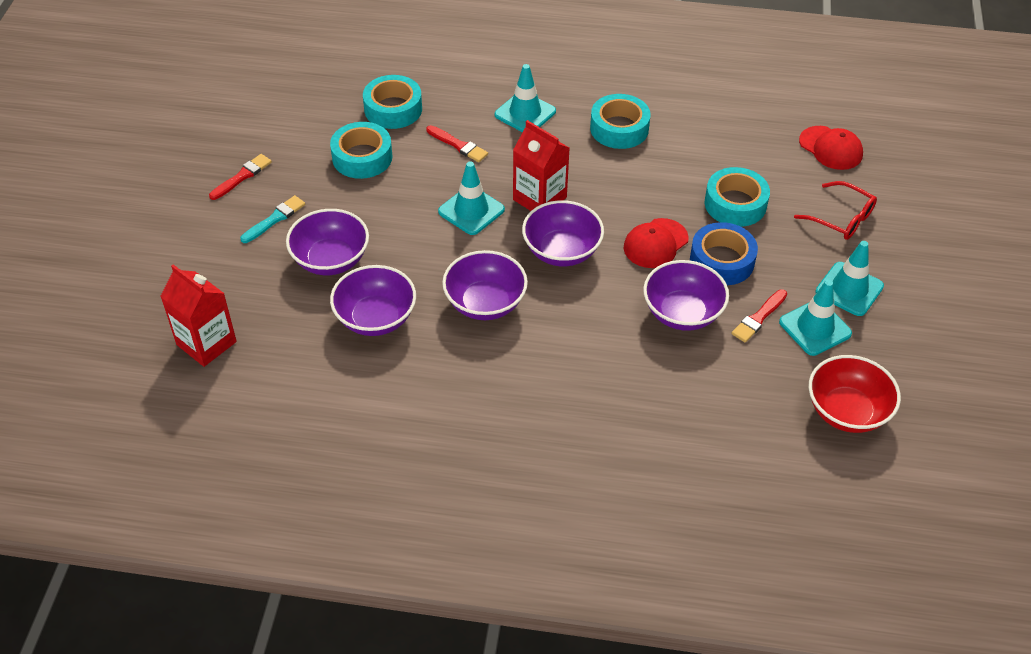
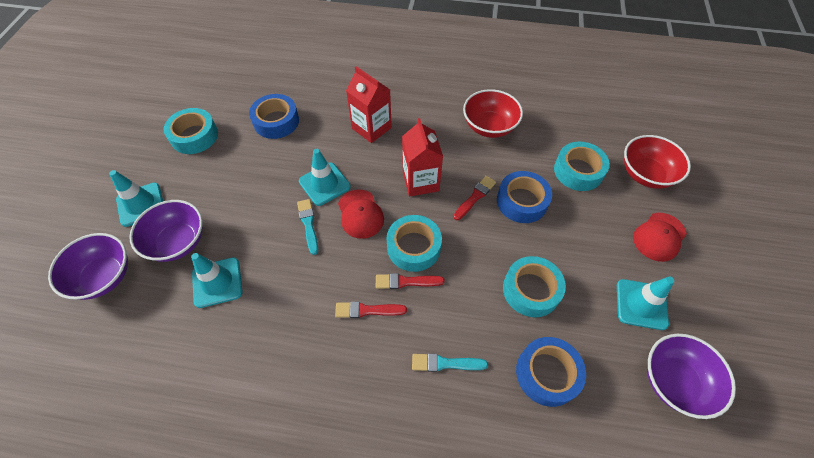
blue tape: [690,222,758,285] = 1 -> [249,94,299,139] [497,171,552,223] [516,337,586,407] = 3
purple bowl: [286,209,369,275] [330,265,416,336] [442,250,528,320] [522,200,604,266] [643,260,729,331] = 5 -> [48,233,128,300] [129,200,203,262] [647,334,736,419] = 3
red bowl: [809,355,901,433] = 1 -> [463,89,523,138] [624,135,691,189] = 2
red glasses: [794,181,877,240] = 1 -> none = 0
turquoise brush: [240,195,305,243] = 1 -> [297,199,318,255] [412,353,488,372] = 2

